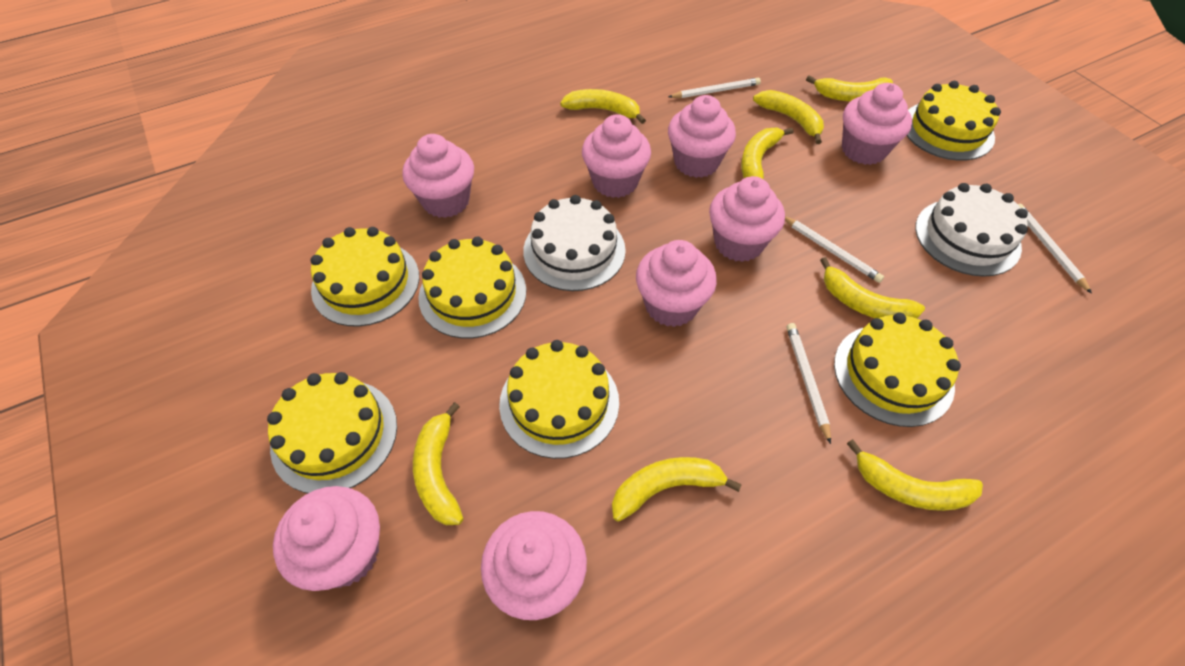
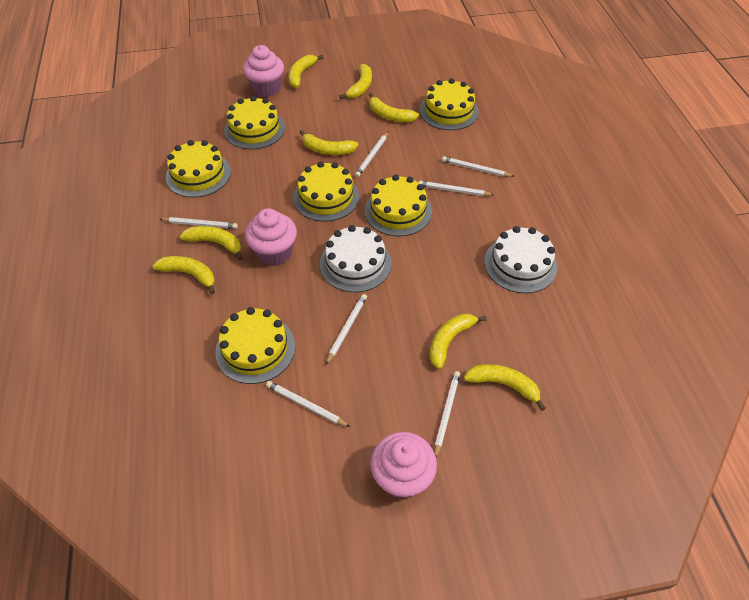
pink cupcake: [273,486,380,591] [402,134,474,218] [481,511,587,620] [582,114,651,198] [636,240,717,327] [668,95,736,178] [709,176,785,262] [842,83,912,165] = 8 -> [243,45,284,97] [245,209,297,266] [370,432,437,499] = 3
white pencil: [668,78,761,98] [785,216,884,283] [787,323,831,444] [1018,204,1092,294] = 4 -> [160,217,238,229] [266,381,350,427] [326,294,367,365] [355,131,389,177] [418,181,494,196] [434,371,460,457] [442,156,515,177] = 7

